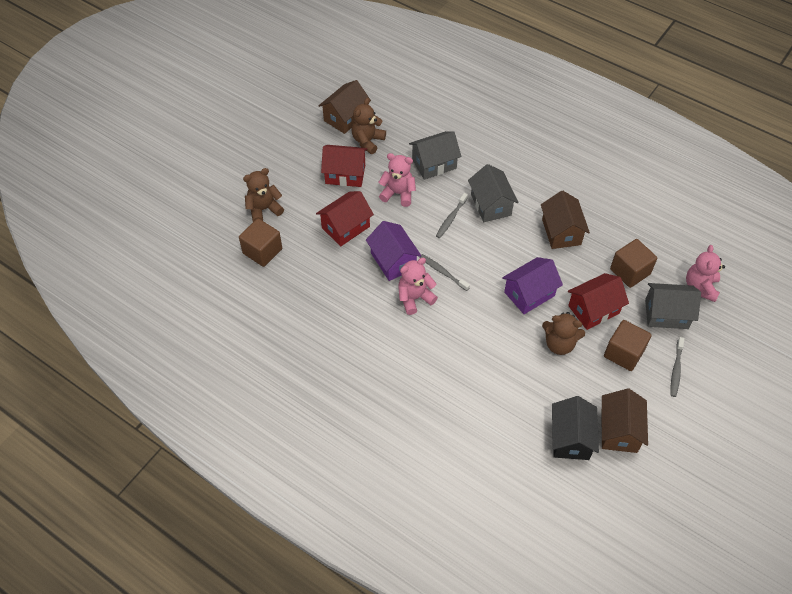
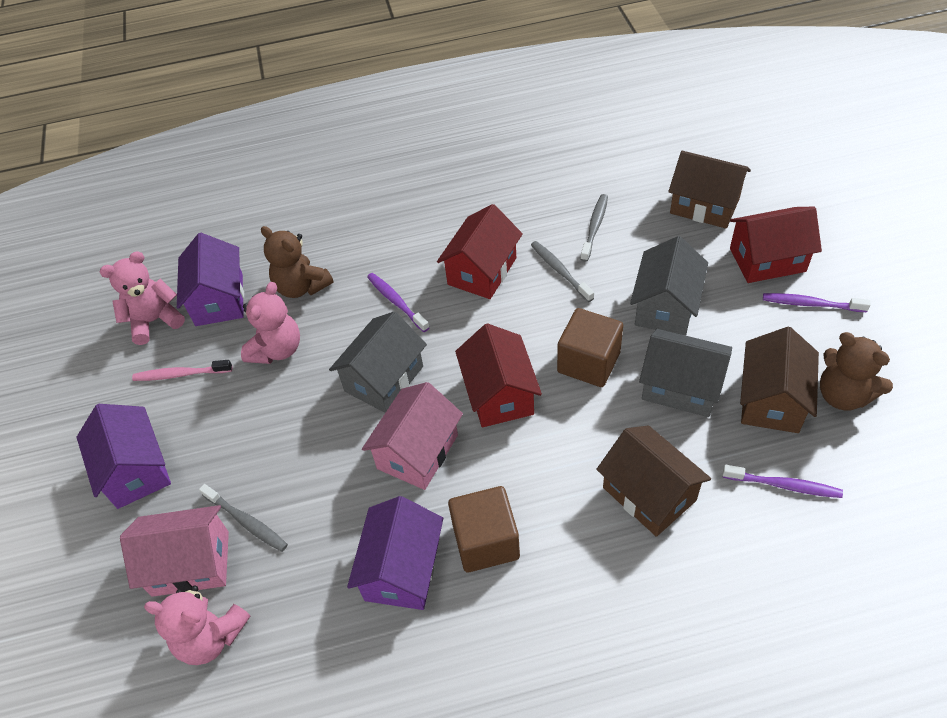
black house: [552,396,599,460] = 1 -> none = 0
brown cube: [239,219,282,267] [604,320,652,371] [610,239,657,288] = 3 -> [448,486,520,572] [557,308,623,387] = 2
brown teddy bear: [243,168,284,222] [352,98,386,154] [542,312,585,355] = 3 -> [261,226,334,298] [820,332,893,411] = 2
pink house: none = 0 -> [120,505,229,597] [362,382,463,490] = 2
pink toothbrush: none = 0 -> [132,360,232,381] = 1
purple house: [366,221,421,281] [502,257,563,314] = 2 -> [77,404,171,509] [177,233,244,326] [347,496,443,610] = 3
purple toothbrush: none = 0 -> [367,273,430,332] [723,465,843,498] [763,293,870,312] = 3

